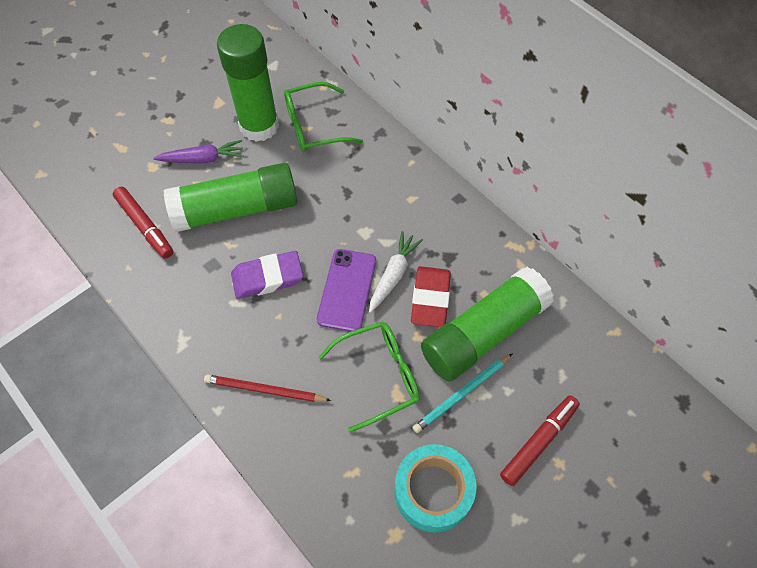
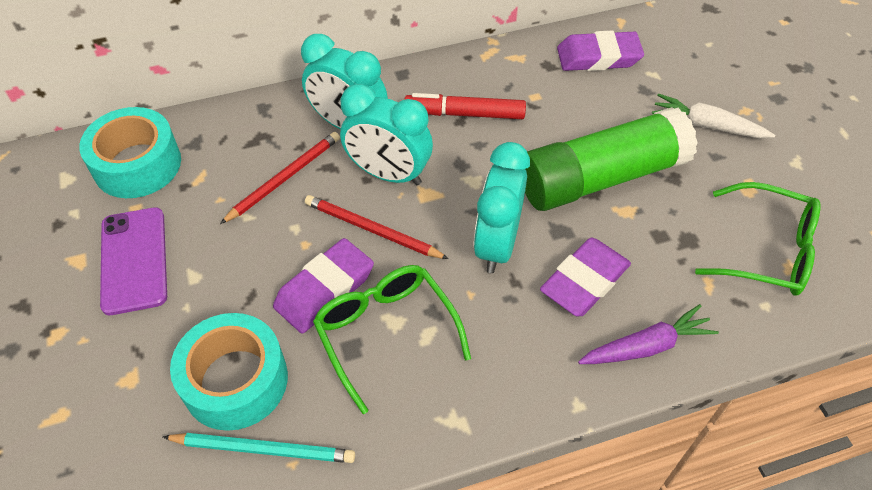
green glue stick: [164,163,298,232] [217,24,279,142] [421,267,554,382] = 3 -> [525,107,698,211] = 1
purple eraser: [231,251,303,299] = 1 -> [273,238,374,334] [540,238,631,316] [557,30,644,71] = 3
red eraser: [411,266,451,327] = 1 -> none = 0
red marker: [113,187,173,259] [500,395,580,486] = 2 -> [404,93,526,119] = 1
red pencil: [204,374,331,402] = 1 -> [220,132,340,224] [305,195,449,259] = 2
turquoise clock: none = 0 -> [301,34,388,130] [340,84,433,185] [474,142,530,273] = 3
turquoise tape: [394,444,476,533] = 1 -> [79,107,181,198] [170,313,288,431] = 2

